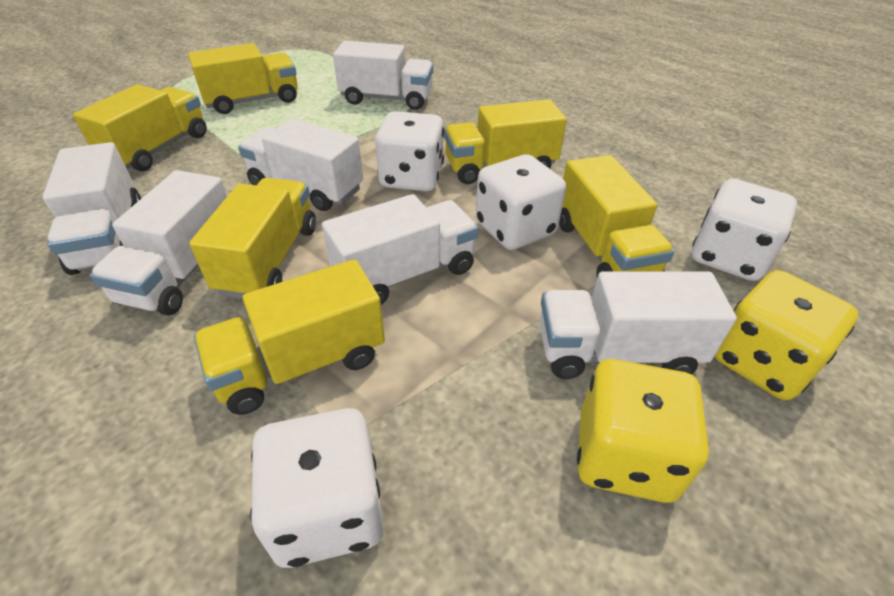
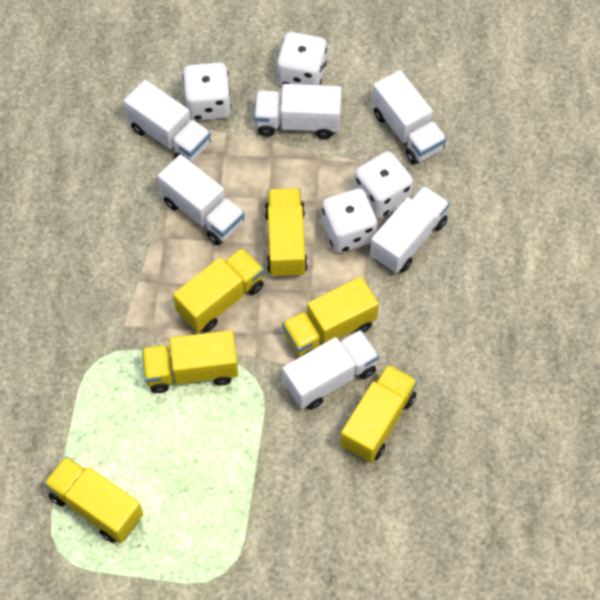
yellow dice: [577,359,709,503] [714,270,858,400] = 2 -> none = 0

